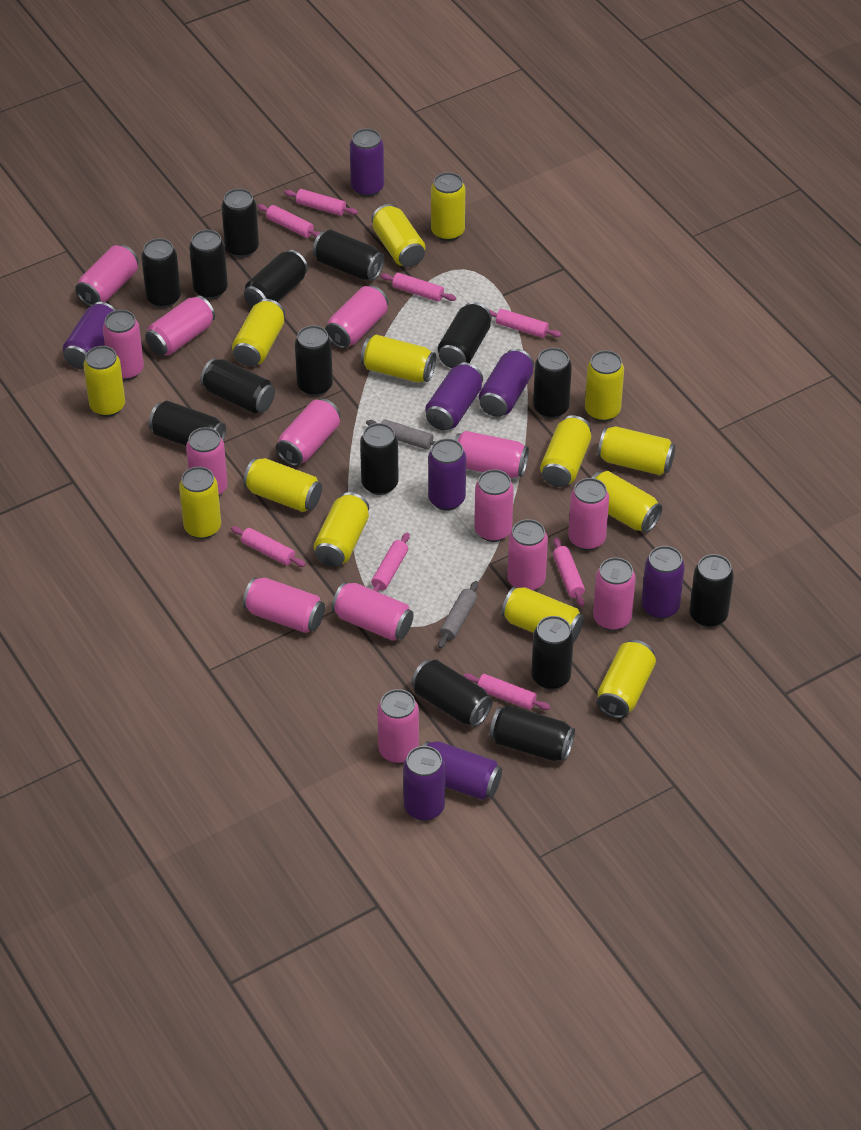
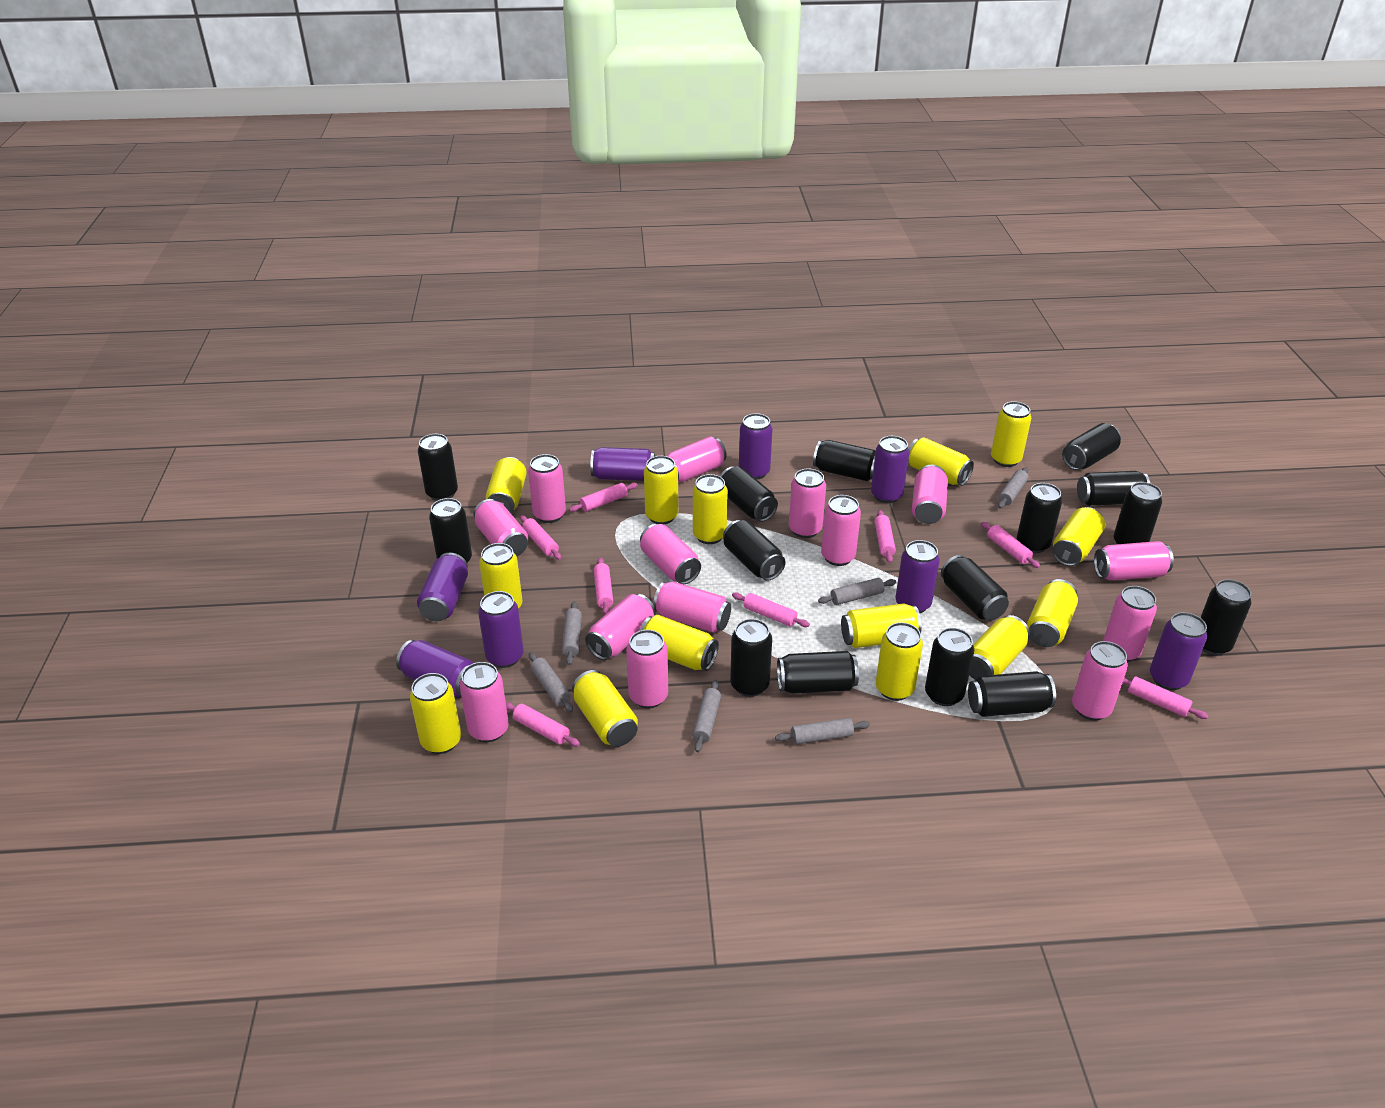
grey rolling pin: [366,419,436,450] [438,581,478,648] = 2 -> [529,652,573,712] [562,601,582,665] [692,680,721,752] [775,718,870,744] [818,578,896,605] [998,467,1028,508] = 6

